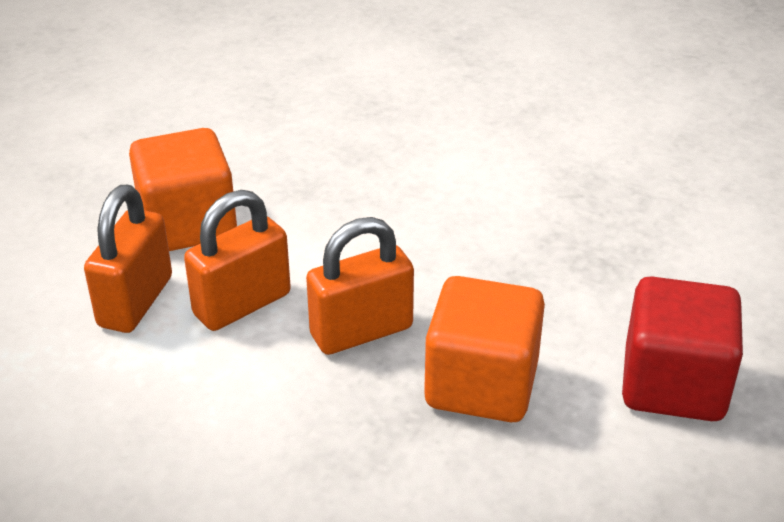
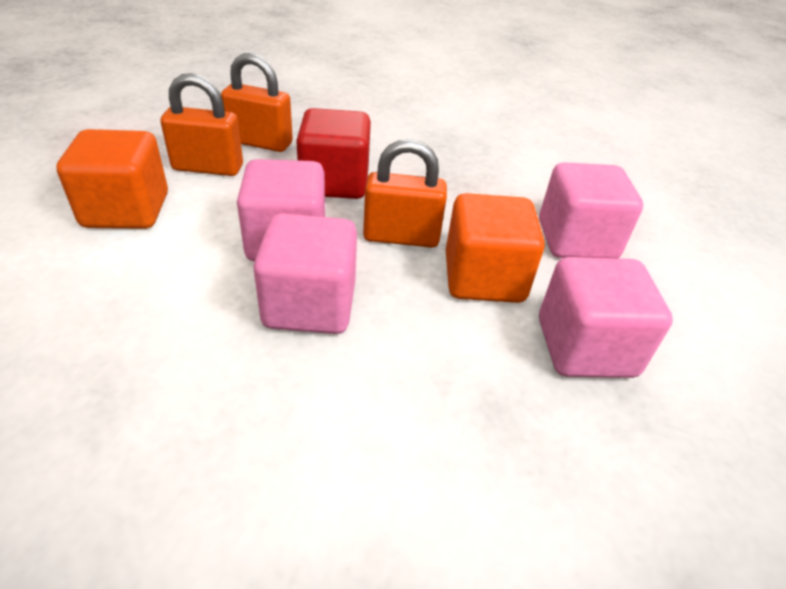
pink cube: none = 0 -> [237,159,325,261] [253,213,357,334] [539,162,643,258] [539,257,673,378] = 4

